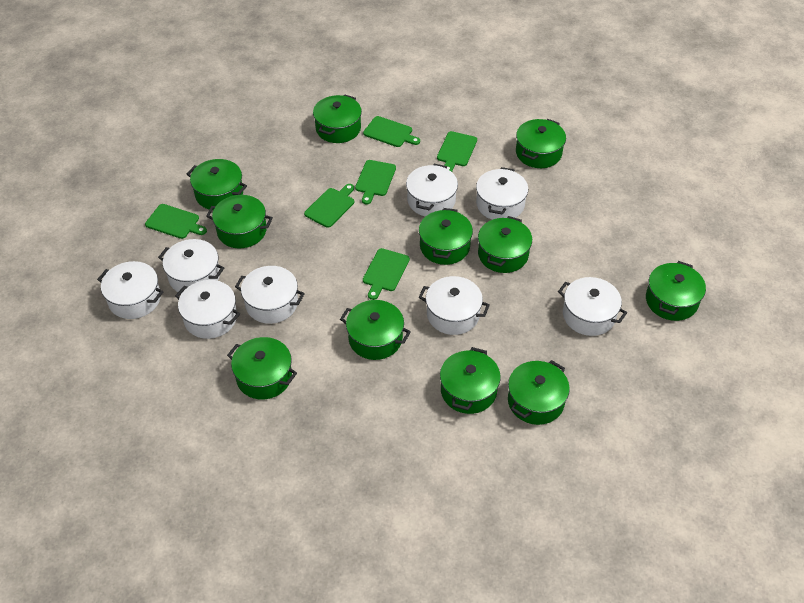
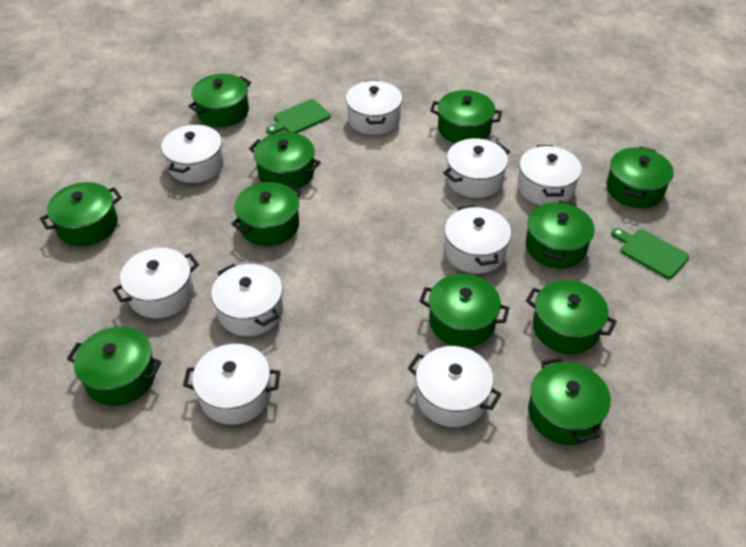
green cutting board: [145,204,207,239] [304,184,354,228] [355,160,396,204] [363,116,420,147] [363,248,410,300] [437,131,477,172] = 6 -> [266,99,331,134] [611,228,689,279] = 2
white pot: [97,261,163,319] [158,239,224,294] [175,280,240,339] [235,266,305,324] [406,164,458,217] [419,276,490,335] [476,167,528,220] [558,277,627,336] = 8 -> [113,248,199,318] [161,123,224,183] [183,344,280,425] [211,264,283,336] [346,80,402,135] [408,346,502,427] [443,138,510,198] [444,205,511,274] [518,145,582,205] = 9

